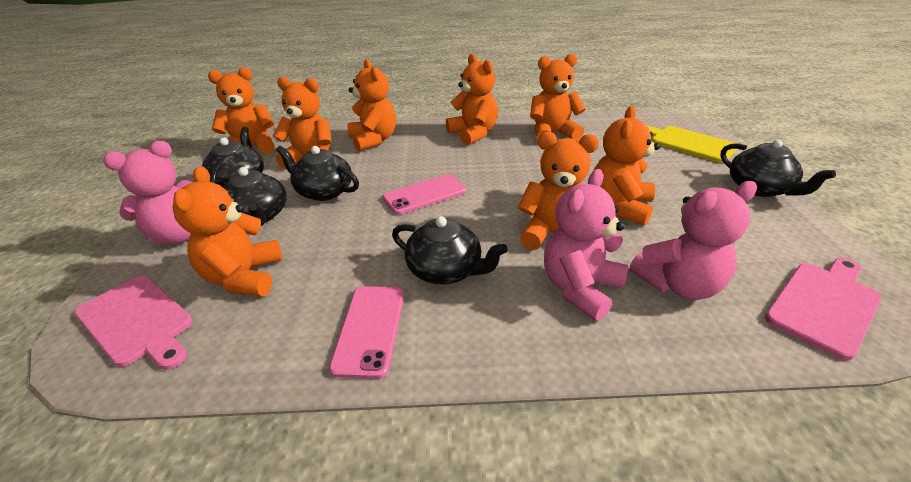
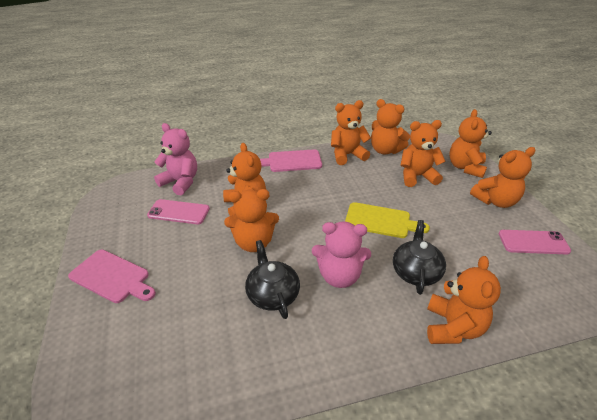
black teapot: [202,127,264,187] [223,167,287,226] [276,146,359,201] [392,216,508,285] [721,139,836,197] = 5 -> [245,240,300,319] [393,220,446,295] = 2
pink teddy bear: [103,141,193,244] [544,169,628,321] [630,181,757,300] = 3 -> [154,123,197,195] [312,221,371,288] = 2

